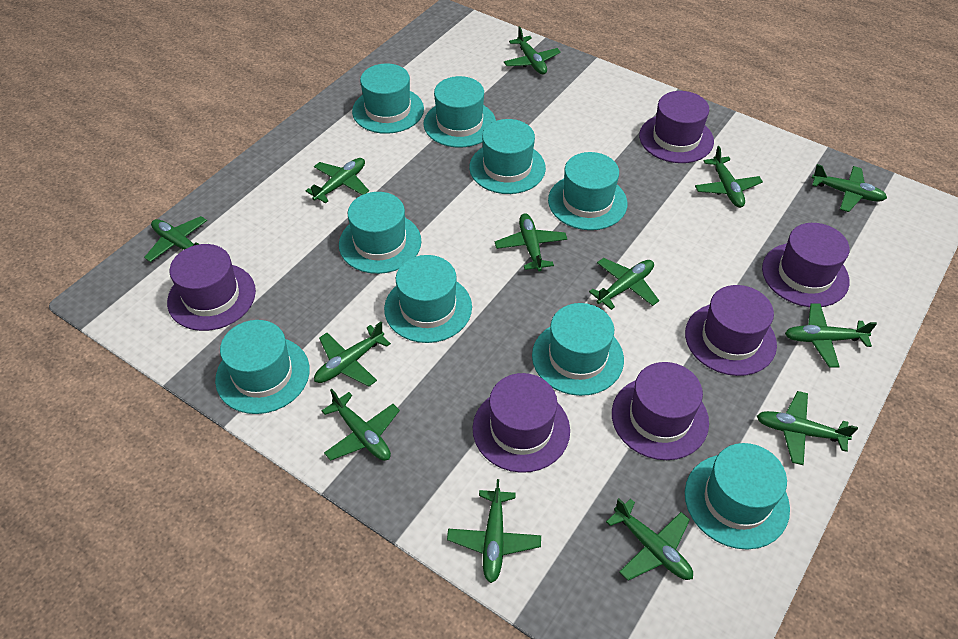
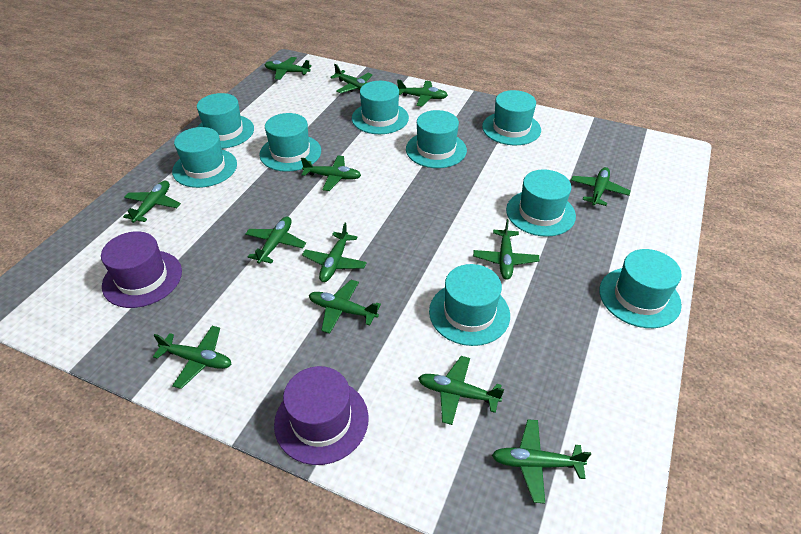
purple hat: [167,244,256,331] [473,373,570,473] [612,362,709,460] [639,91,714,163] [685,285,777,376] [762,223,850,307] = 6 -> [101,231,182,308] [274,366,369,465] = 2

